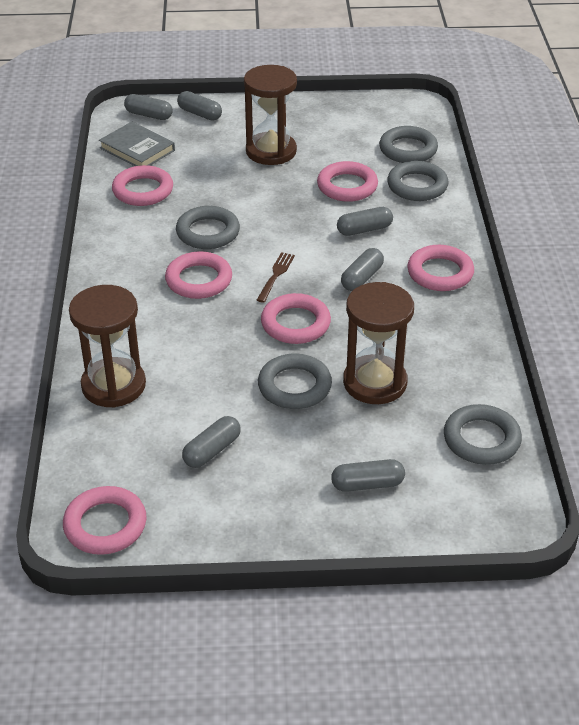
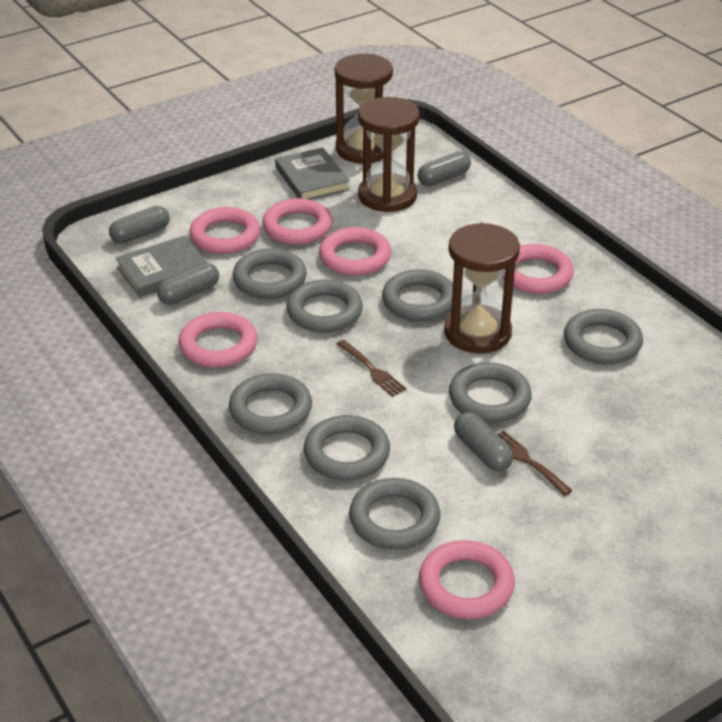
brown fork: [257,252,295,303] = 1 -> [337,340,407,397] [498,430,573,496] = 2
grey book: [99,122,175,166] = 1 -> [115,236,208,297] [275,148,350,200] = 2
grey capsule: [124,94,172,120] [177,91,222,121] [182,416,241,468] [331,459,405,492] [337,207,393,236] [341,248,384,291] = 6 -> [109,206,170,244] [157,263,219,305] [418,151,471,186] [454,412,513,471] = 4
grey ring: [176,206,240,249] [258,353,332,409] [379,126,438,163] [387,161,448,201] [444,404,522,465] = 5 -> [229,373,312,435] [233,249,307,299] [286,280,363,333] [304,415,390,480] [349,478,440,550] [382,269,453,321] [449,362,532,423] [564,309,643,364] = 8

